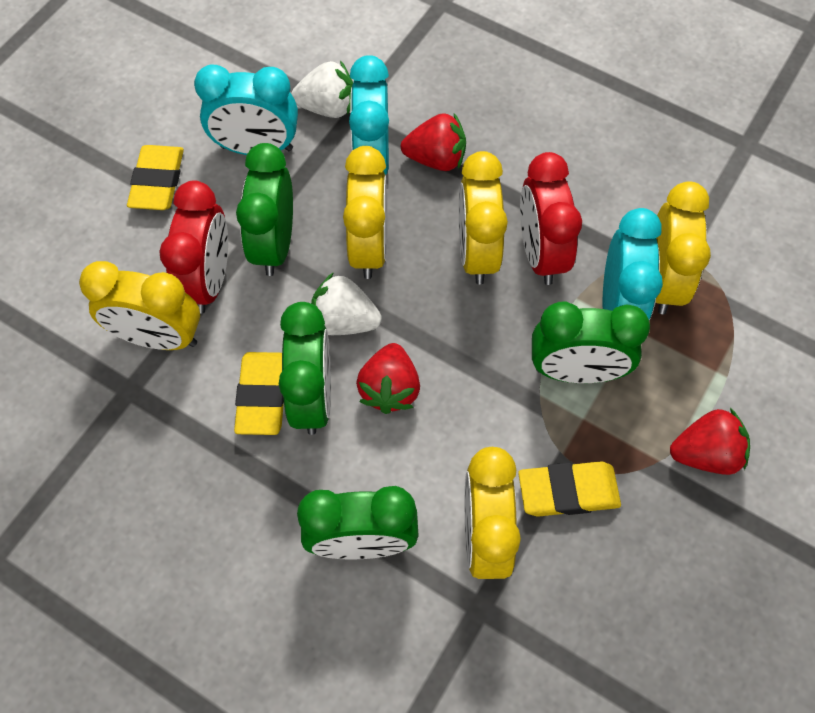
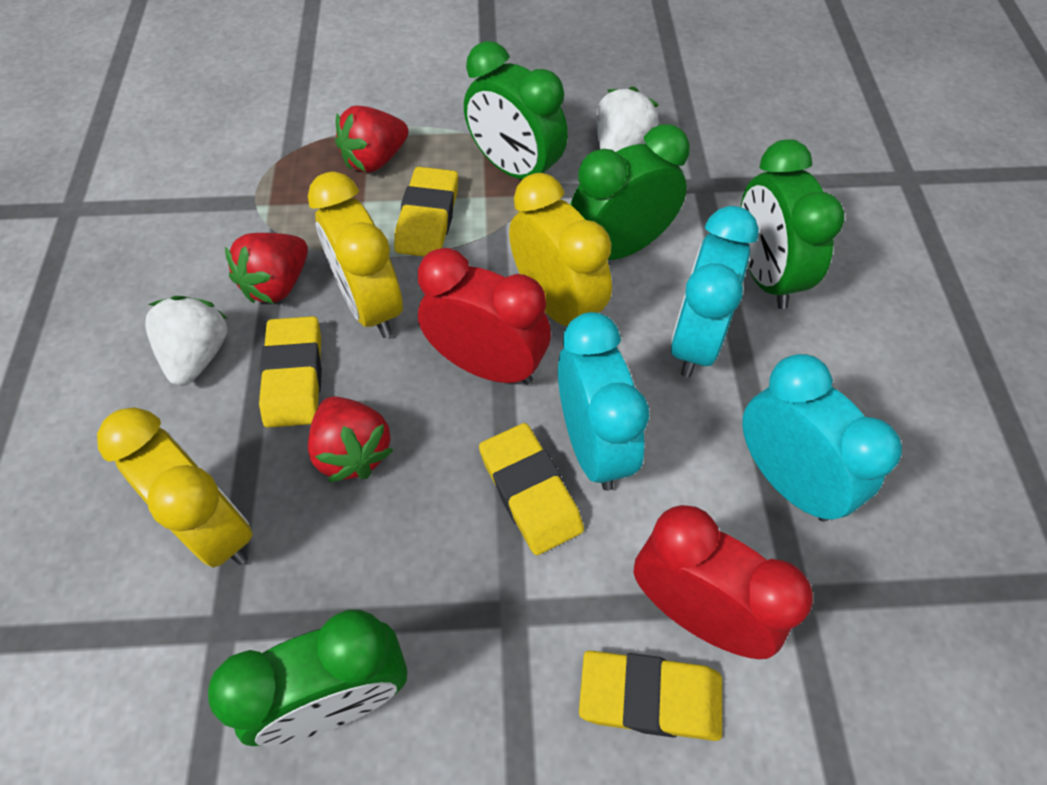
yellow clock: [79,261,200,350] [343,146,387,279] [459,151,508,285] [465,447,521,579] [655,181,711,314] = 5 -> [97,407,253,568] [308,171,403,338] [509,173,612,326] = 3
yellow eraser: [127,145,184,210] [234,352,284,435] [518,461,621,517] = 3 -> [259,316,322,428] [394,167,458,257] [479,423,584,555] [579,651,722,741] = 4

